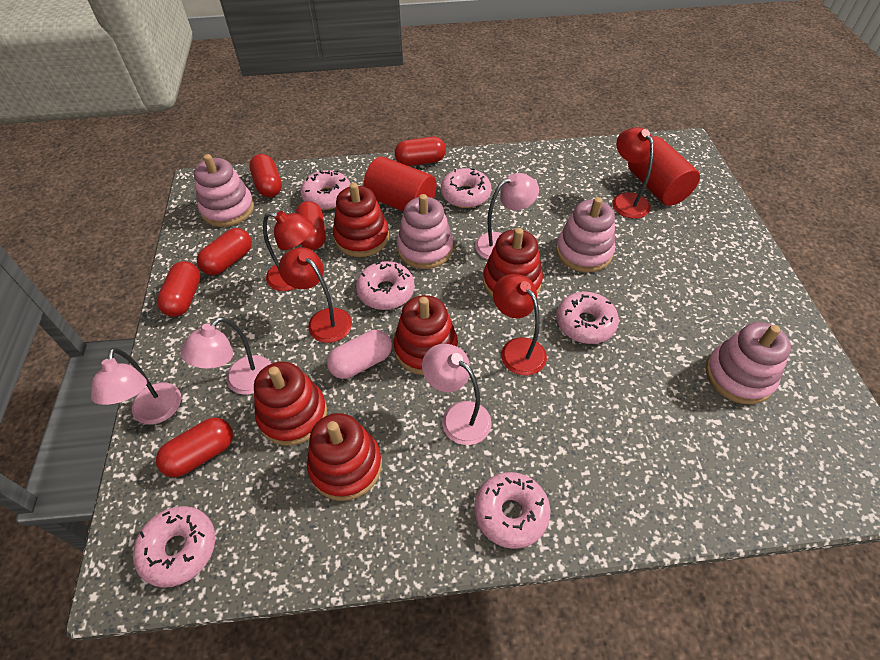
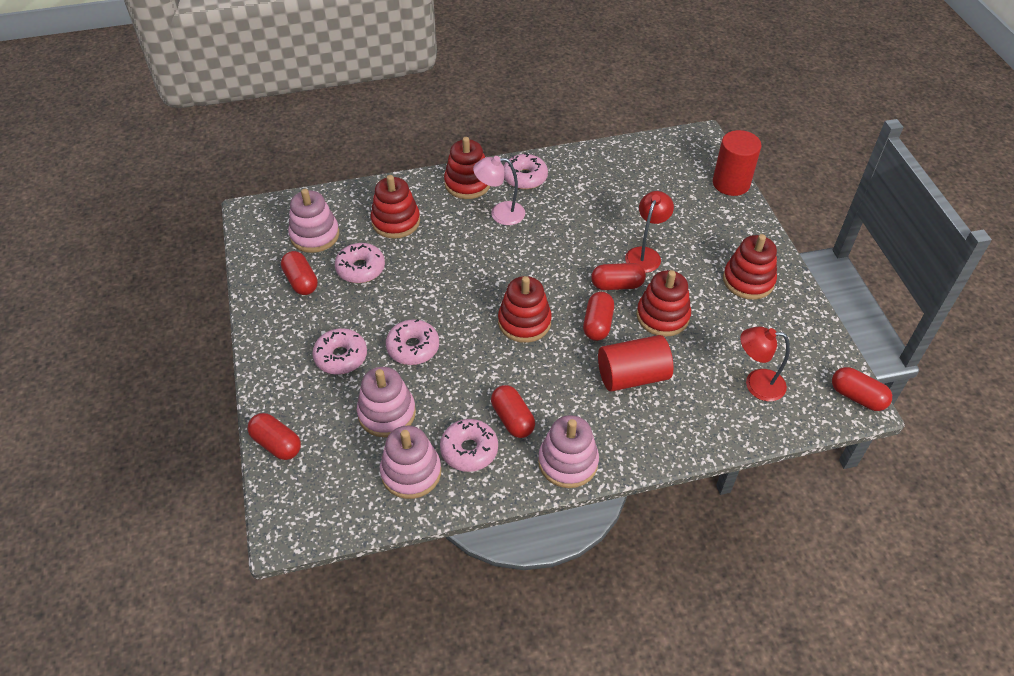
pink capsule: [327,330,392,379] = 1 -> none = 0
pink donut: [133,506,216,588] [300,170,351,210] [356,261,414,310] [441,168,491,208] [474,472,550,549] [556,292,619,344] = 6 -> [312,328,367,375] [335,243,385,283] [386,319,439,365] [440,419,498,472] [504,153,548,189] = 5
pink lamp: [91,348,181,425] [180,317,271,395] [422,344,491,445] [475,173,539,259] = 4 -> [473,156,525,225] = 1
red lamp: [263,211,313,291] [279,247,352,343] [493,274,547,376] [612,127,654,219] = 4 -> [625,191,674,273] [740,326,790,401] = 2

